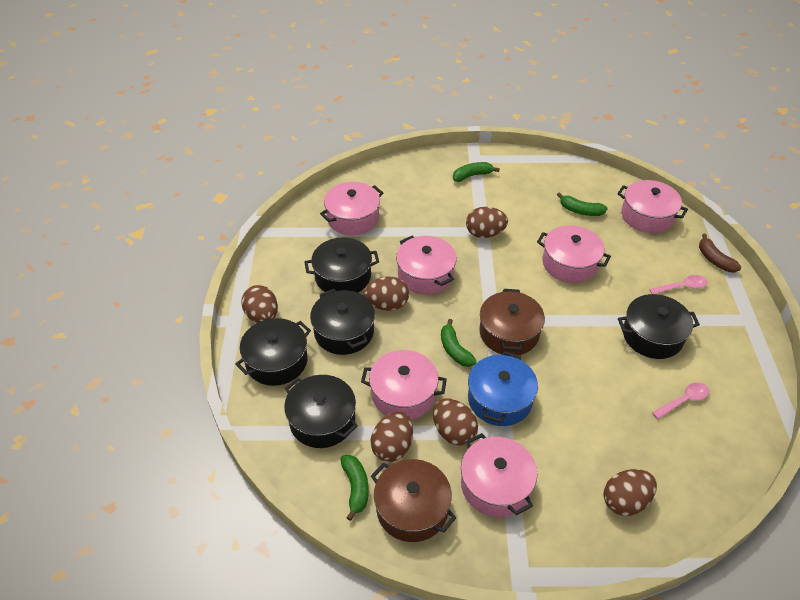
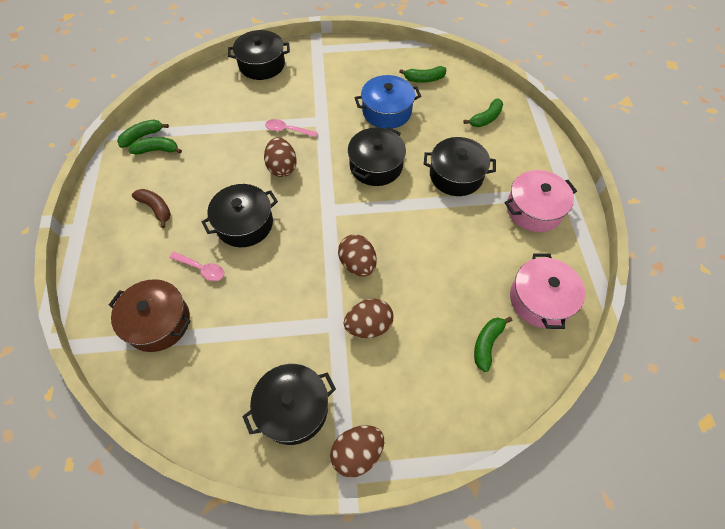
brown egg: [241,285,278,323] [364,277,409,311] [371,412,413,462] [433,398,478,445] [466,207,508,238] [603,469,657,516] = 6 -> [264,137,297,177] [330,425,384,478] [338,234,377,277] [344,299,394,338] = 4
brown pot: [371,459,456,542] [479,289,545,355] = 2 -> [109,279,191,352] = 1
green banana: [340,455,369,521] [441,319,477,367] [453,162,499,182] [557,192,608,216] = 4 -> [117,119,169,148] [128,137,182,155] [399,66,446,83] [463,99,503,127] [474,317,512,372] = 5
pink pot: [320,182,383,235] [361,350,447,420] [396,236,457,295] [461,433,537,517] [537,225,611,283] [617,180,688,233] = 6 -> [505,170,577,232] [510,253,585,329] = 2

